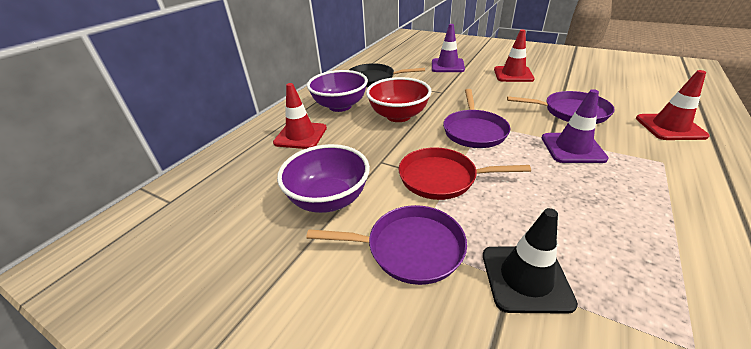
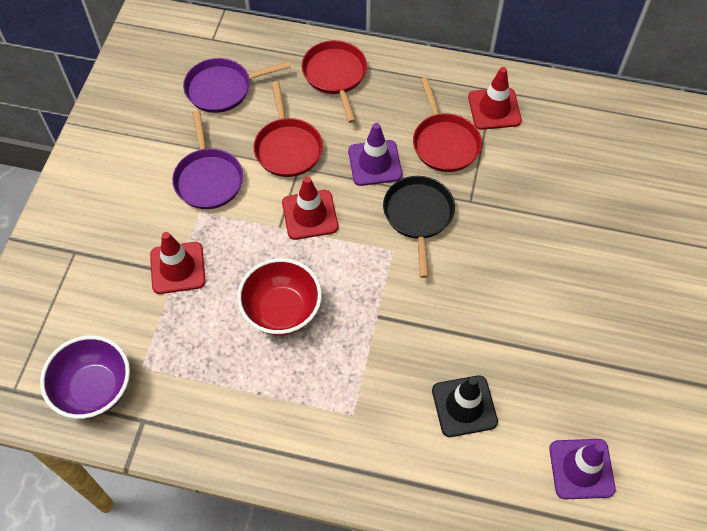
purple bowl: [277,144,370,213] [307,70,368,112] = 2 -> [40,335,130,419] = 1
purple pan: [306,205,467,285] [443,89,510,148] [507,91,615,124] = 3 -> [172,110,243,209] [183,58,291,113] = 2
red pan: [399,147,531,200] = 1 -> [254,81,323,177] [302,40,367,123] [413,78,482,172] = 3

